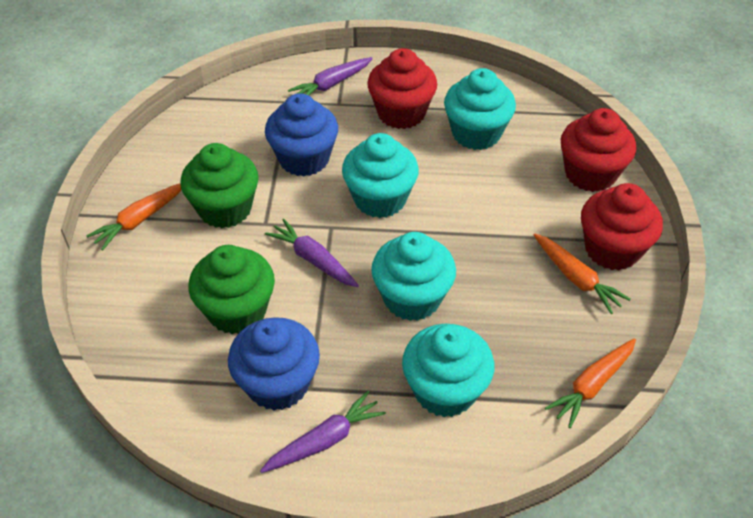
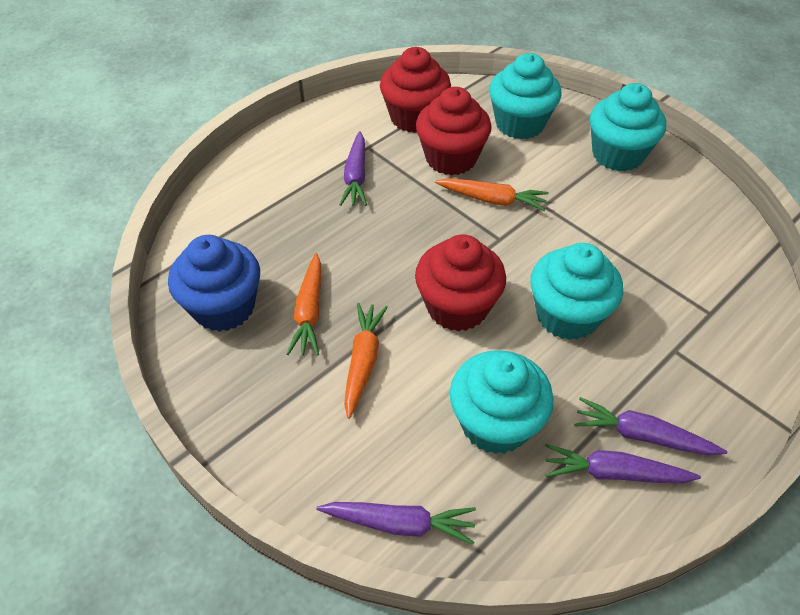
blue cupcake: [228,317,320,410] [265,93,338,177] = 2 -> [168,235,260,332] = 1
green cupcake: [180,143,259,228] [189,245,275,334] = 2 -> none = 0
purple carrot: [260,391,386,473] [265,219,359,287] [288,57,373,96] = 3 -> [317,502,476,545] [339,131,367,206] [545,444,701,483] [574,397,727,455] = 4

